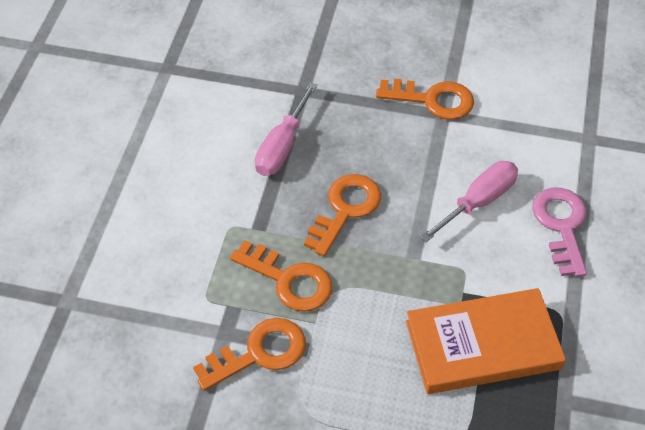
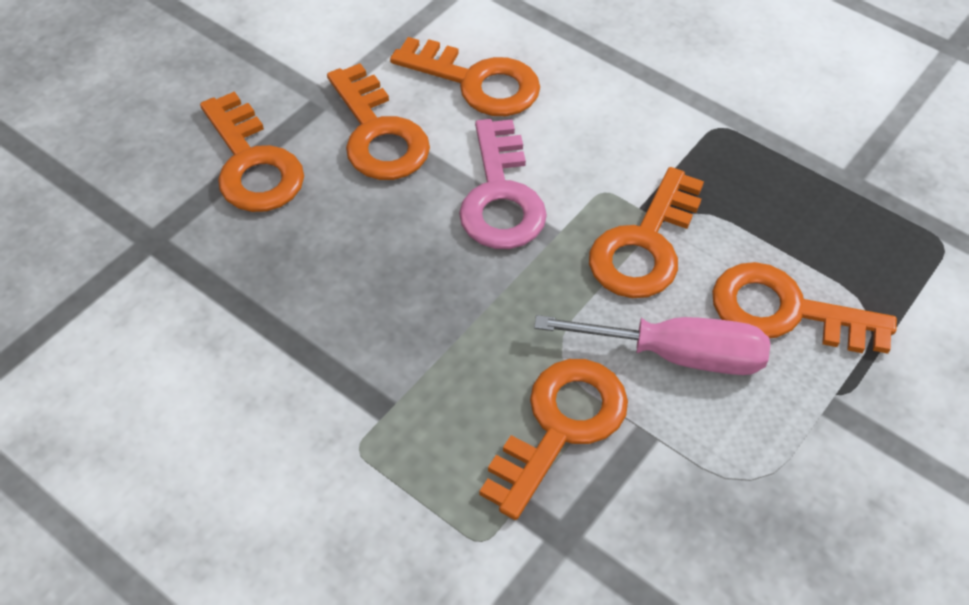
orange book: [406,288,566,394] = 1 -> none = 0
orange key: [193,318,306,391] [230,241,333,312] [304,174,381,257] [376,79,474,120] = 4 -> [200,91,304,212] [327,63,430,180] [390,37,540,116] [479,359,628,520] [589,167,704,298] [712,262,897,354] = 6
pink screwdriver: [255,82,317,176] [420,161,518,242] = 2 -> [534,315,770,375] = 1

